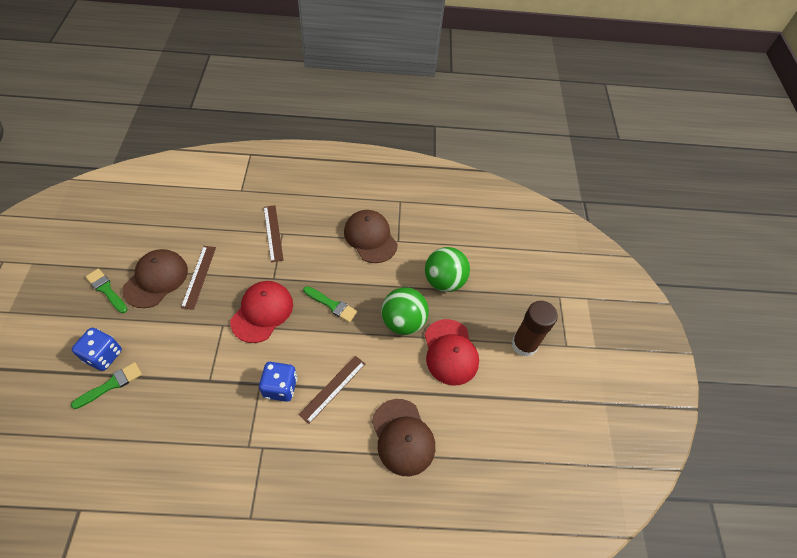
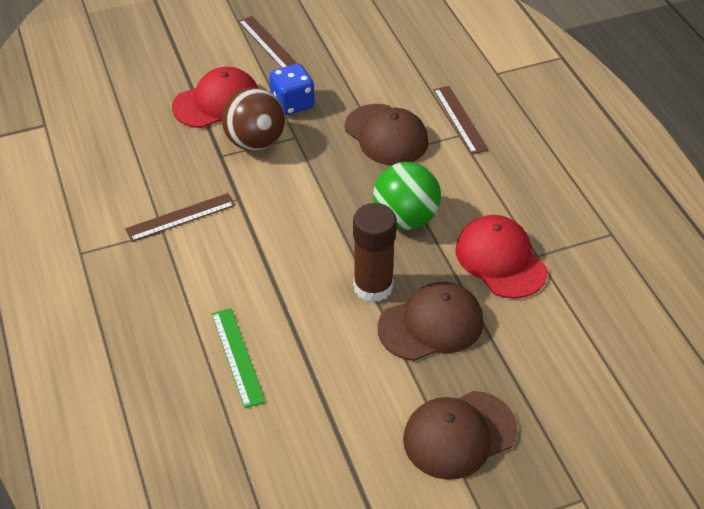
blue dice: [72,328,122,371] [259,362,297,402] = 2 -> [269,64,315,116] = 1
brown ball: none = 0 -> [222,87,285,151] = 1
green ball: [381,287,429,335] [425,247,470,292] = 2 -> [373,162,441,230] = 1
green brush: [71,362,142,409] [86,269,128,313] [303,286,358,323] = 3 -> none = 0
green ruler: none = 0 -> [212,308,266,408] = 1

